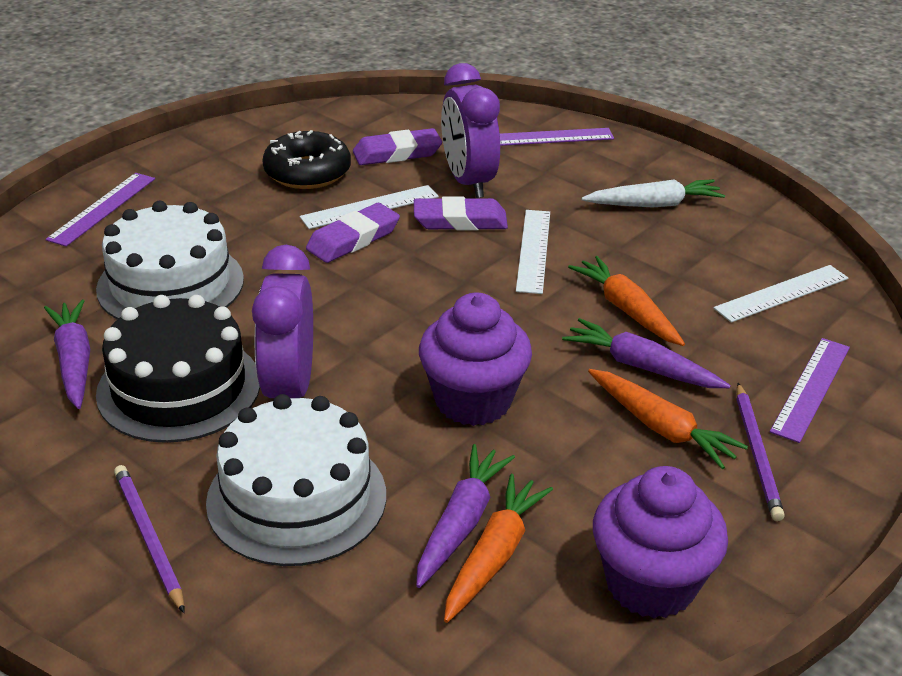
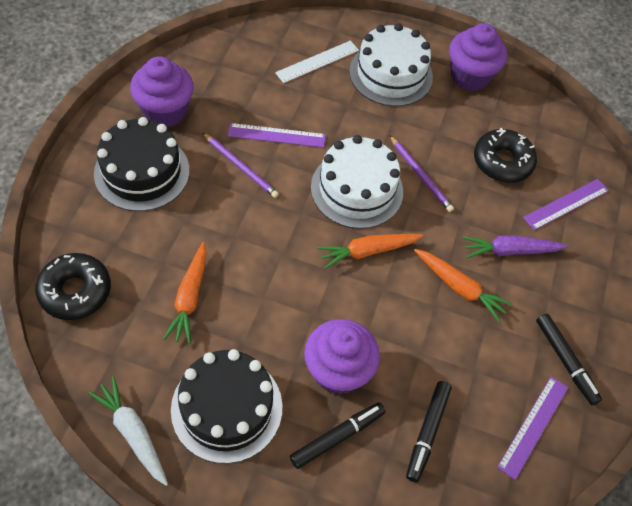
black cake: [96,295,260,443] = 1 -> [94,117,189,211] [171,349,282,464] = 2
black donut: [262,130,351,189] = 1 -> [35,253,111,320] [474,128,537,183] = 2
black marker: none = 0 -> [290,402,386,469] [406,381,452,482] [536,314,602,405] = 3
purple carrot: [44,300,90,409] [416,444,515,588] [562,318,731,388] = 3 -> [462,235,568,258] = 1
purple clock: [252,245,313,398] [441,63,500,198] = 2 -> none = 0
purple cupcake: [419,293,532,426] [593,466,728,618] = 2 -> [130,56,194,127] [304,319,380,394] [449,23,507,91] = 3
purple eraser: [306,203,400,263] [353,128,442,165] [414,196,508,231] = 3 -> none = 0
white ruler: [300,185,439,229] [516,210,550,294] [714,265,848,323] = 3 -> [275,41,359,83] = 1

